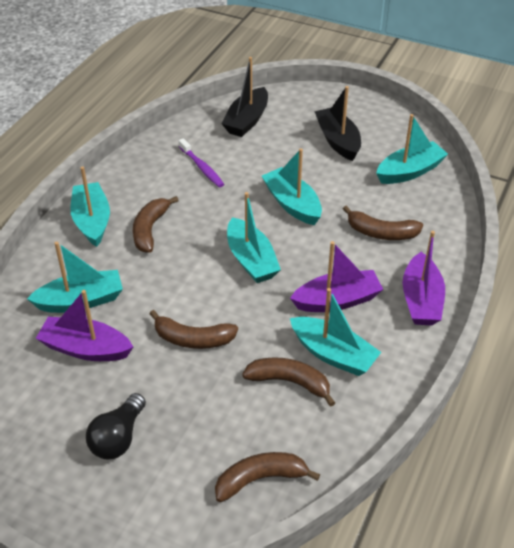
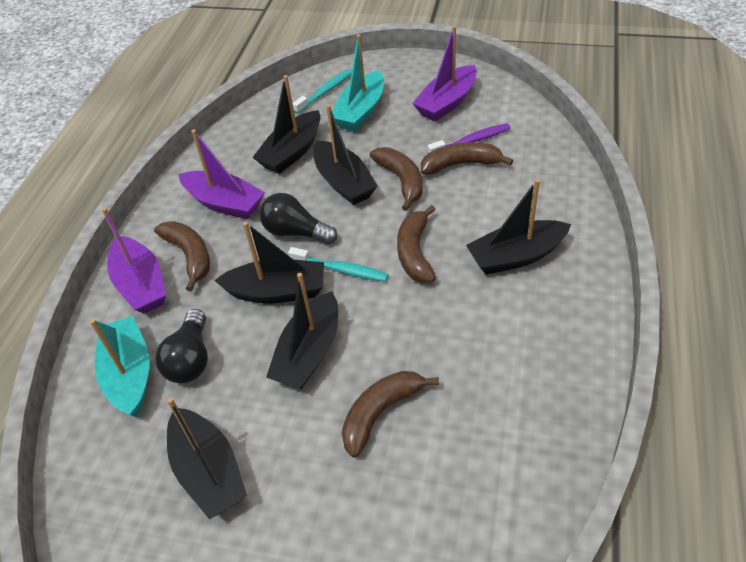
black boat: [222,57,268,137] [314,86,361,161] = 2 -> [167,397,247,519] [214,222,324,304] [252,75,320,174] [266,273,338,389] [313,104,377,205] [466,179,571,275] = 6
black light bulb: [86,393,146,460] = 1 -> [155,309,208,384] [260,193,337,244] = 2
turquoise boat: [27,242,123,313] [70,166,110,247] [227,192,281,283] [262,148,322,225] [290,288,381,376] [376,114,448,184] = 6 -> [90,316,150,417] [332,34,384,131] = 2
turquoise toothbrush: none = 0 -> [288,247,389,282] [293,69,352,114] = 2

